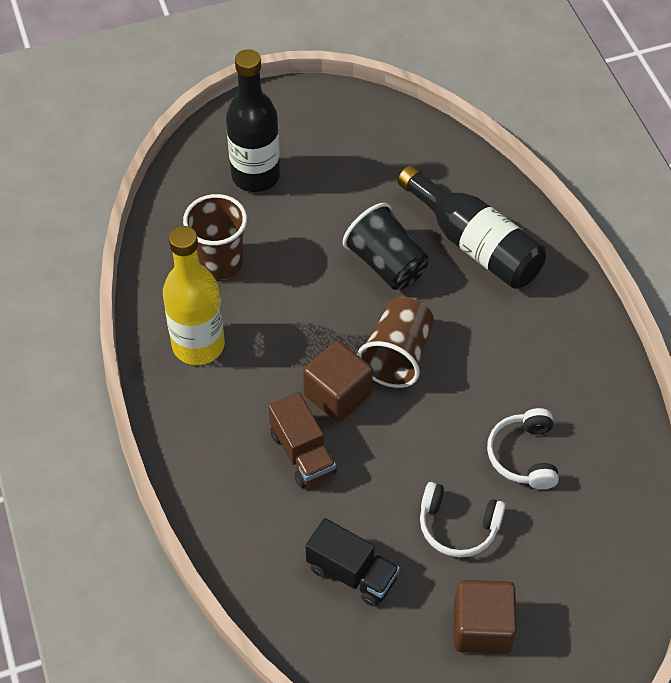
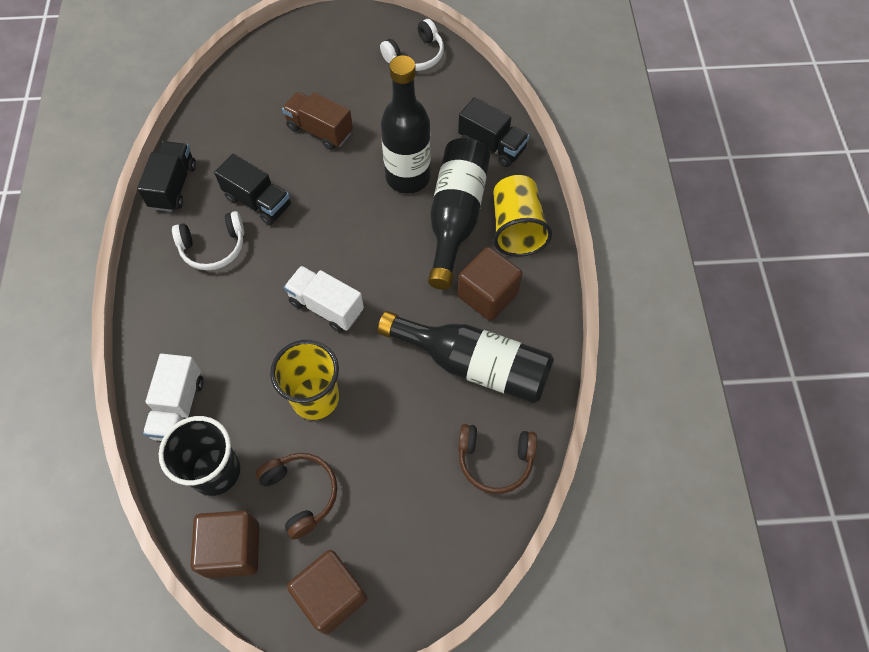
black bottle: [226,49,280,192] [398,165,546,289] = 2 -> [378,311,554,404] [381,55,431,193] [428,138,490,290] = 3
black truck: [306,518,400,607] = 1 -> [137,141,196,212] [214,154,291,225] [458,97,529,167] = 3
brown cube: [303,341,373,422] [454,580,517,654] = 2 -> [191,511,259,578] [287,550,367,634] [458,247,522,321] = 3
brown cup: [183,194,247,280] [357,297,434,388] = 2 -> none = 0
brown headphones: none = 0 -> [256,453,338,539] [458,424,537,494] = 2
white truck: none = 0 -> [143,354,203,441] [284,266,364,332] = 2
yellow bottle: [163,226,225,365] = 1 -> none = 0
yellow cup: none = 0 -> [270,340,339,420] [493,175,552,257] = 2

